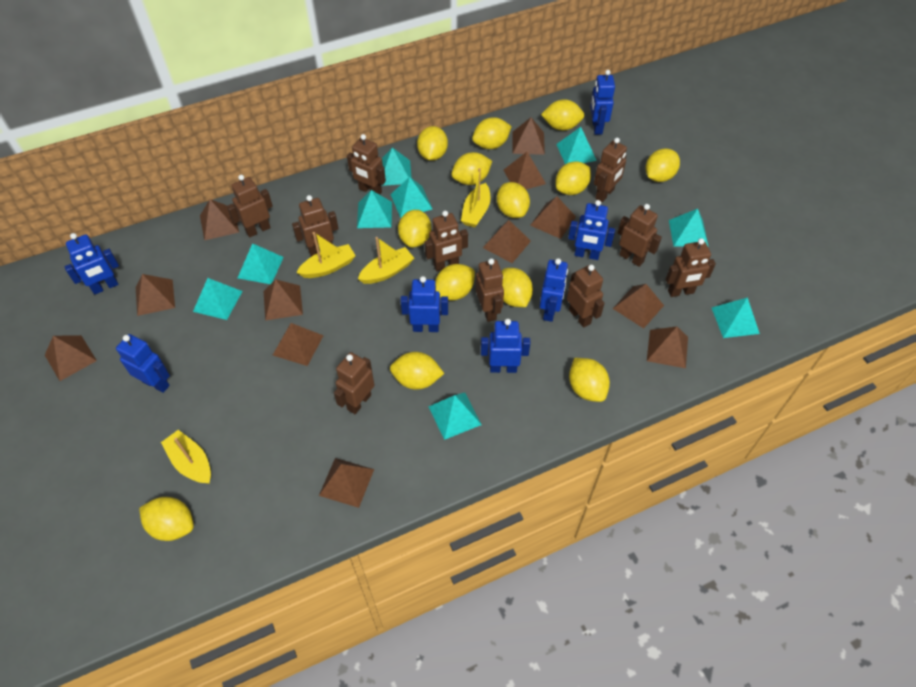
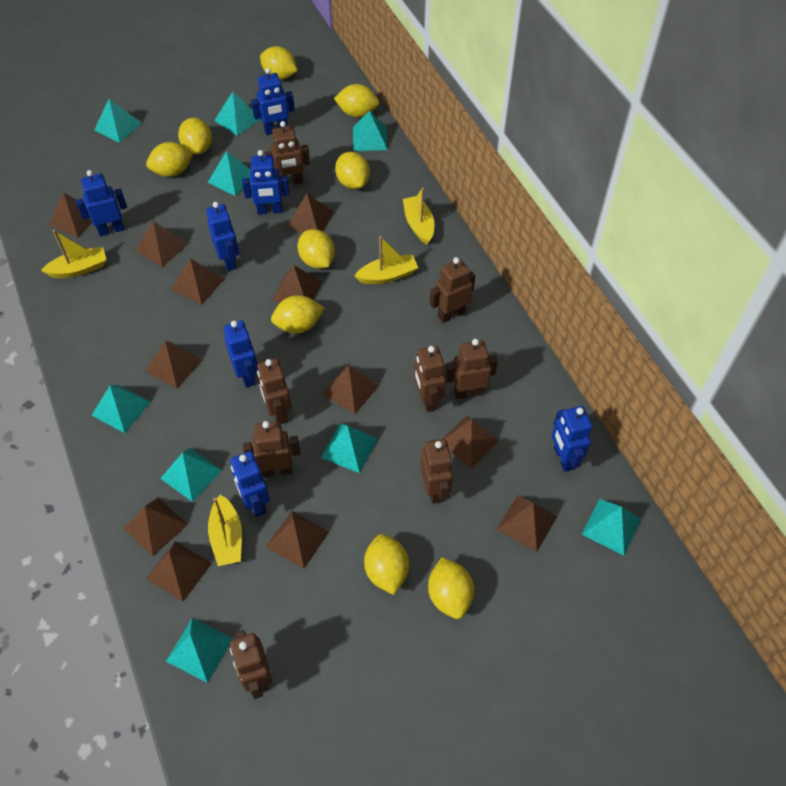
brown robot: [227,175,273,237] [292,195,339,257] [334,352,374,414] [347,134,386,195] [424,211,468,271] [476,259,504,322] [567,265,604,328] [594,138,627,202] [618,204,662,267] [666,238,716,297] = 10 -> [230,630,272,699] [243,421,301,478] [257,358,292,424] [264,121,310,185] [414,346,446,412] [420,439,453,504] [430,257,475,323] [445,339,498,399] = 8
yellow lemon: [139,497,194,541] [390,352,444,390] [398,210,431,248] [417,126,448,161] [435,264,475,301] [451,152,492,185] [472,117,512,149] [497,182,530,218] [502,268,533,307] [541,99,585,130] [555,161,591,195] [569,358,610,402] [645,148,680,182] = 13 -> [146,142,194,177] [178,118,212,154] [260,46,297,80] [271,295,324,333] [297,229,335,269] [334,84,379,117] [335,152,370,189] [364,534,409,595] [428,557,474,619] = 9

